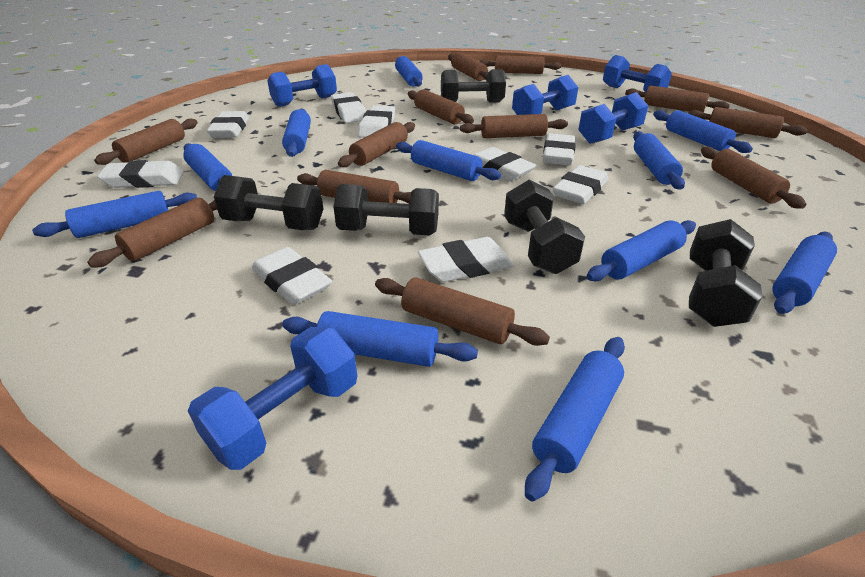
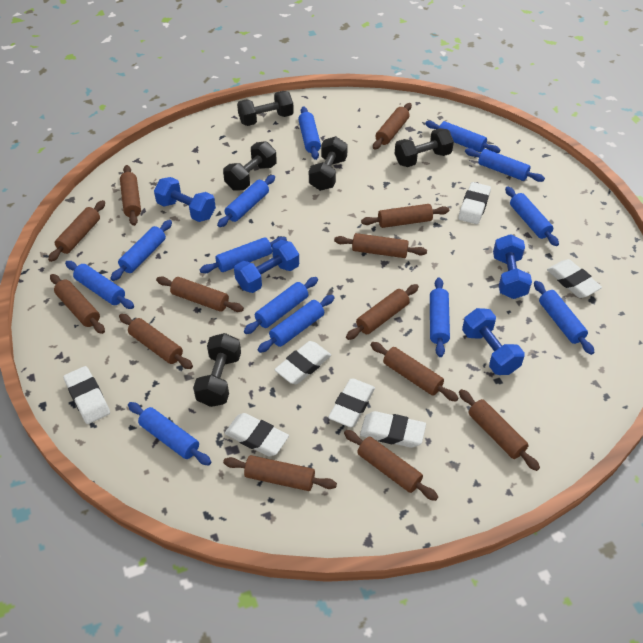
blue dumbbell: [188,327,357,470] [267,64,337,107] [512,75,578,115] [578,92,648,144] [603,55,672,92] = 5 -> [154,177,216,222] [234,240,299,293] [462,308,525,375] [493,234,532,299] = 4
blue rolling pin: [32,191,197,238] [183,143,232,191] [282,108,311,157] [282,311,478,367] [395,56,423,87] [396,140,501,181] [525,337,625,502] [587,220,696,281] [633,131,685,189] [653,110,753,153] [772,232,837,314] = 11 -> [65,261,134,309] [110,220,172,281] [128,402,211,466] [200,237,287,273] [217,175,275,227] [244,277,318,334] [258,295,335,353] [298,106,321,160] [425,121,500,153] [430,278,450,357] [465,148,545,182] [505,187,559,246] [534,281,595,355] = 13
brown rolling pin: [87,198,217,268] [94,119,198,165] [297,170,411,204] [338,122,415,167] [375,278,550,346] [408,89,474,124] [448,52,489,81] [460,114,568,138] [479,55,561,74] [625,85,730,112] [688,107,808,138] [701,147,806,209] = 12 -> [48,200,105,262] [50,274,105,334] [119,314,193,369] [120,165,141,226] [156,276,244,312] [223,455,337,491] [334,233,427,258] [344,430,438,501] [346,284,419,340] [361,204,449,228] [370,342,458,401] [373,103,412,150] [459,389,540,471] = 13
white eraser: [97,160,184,188] [207,111,249,138] [252,247,332,305] [331,92,366,123] [358,105,395,138] [418,237,514,282] [473,147,536,182] [543,133,576,165] [553,165,608,204] = 9 -> [63,366,110,424] [225,413,289,456] [274,341,331,384] [328,379,375,427] [360,411,426,448] [458,182,491,224] [547,259,602,298] = 7

